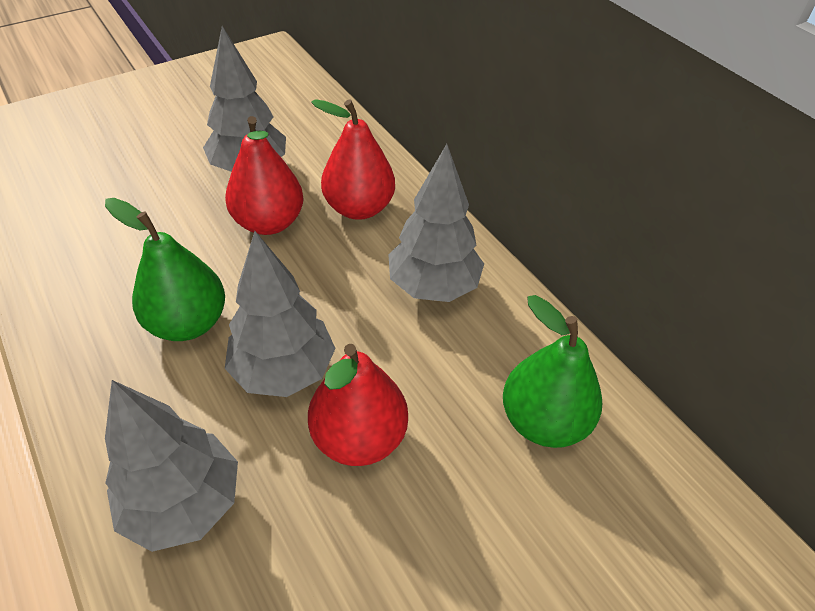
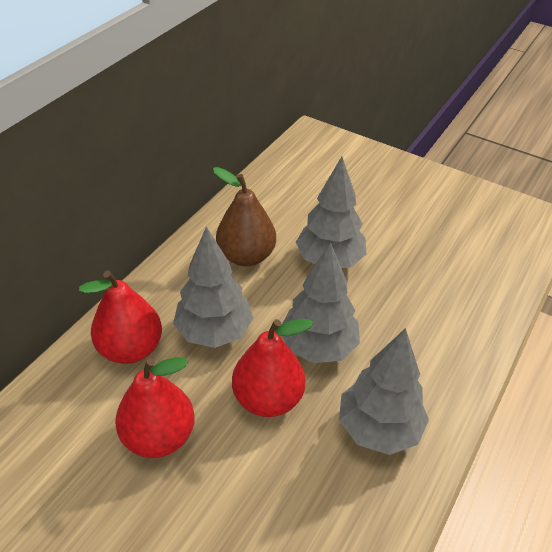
brown pear: none = 0 -> [213,167,276,266] = 1
green pear: [105,198,225,341] [503,295,602,448] = 2 -> none = 0

